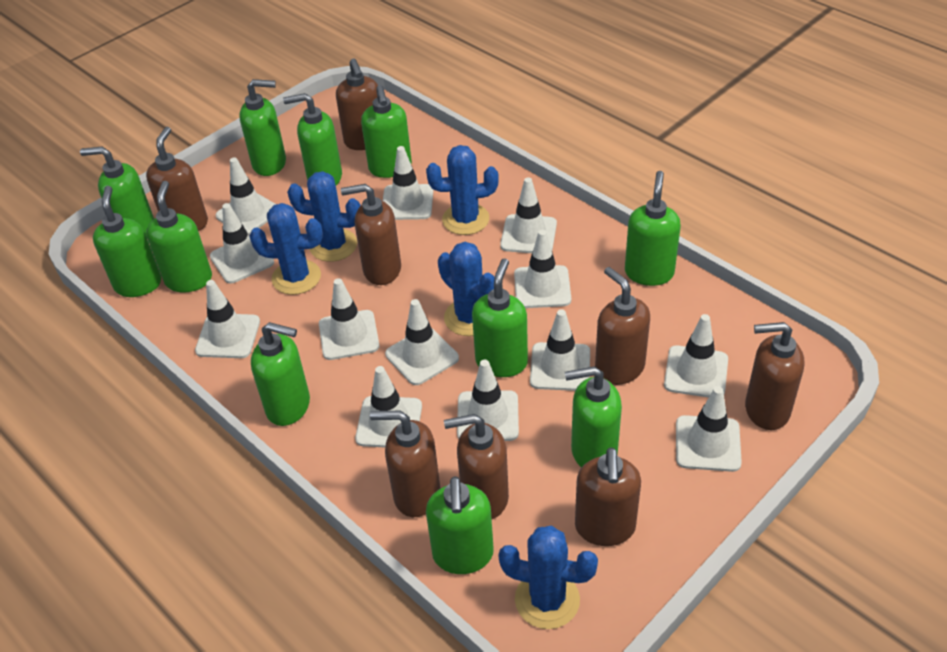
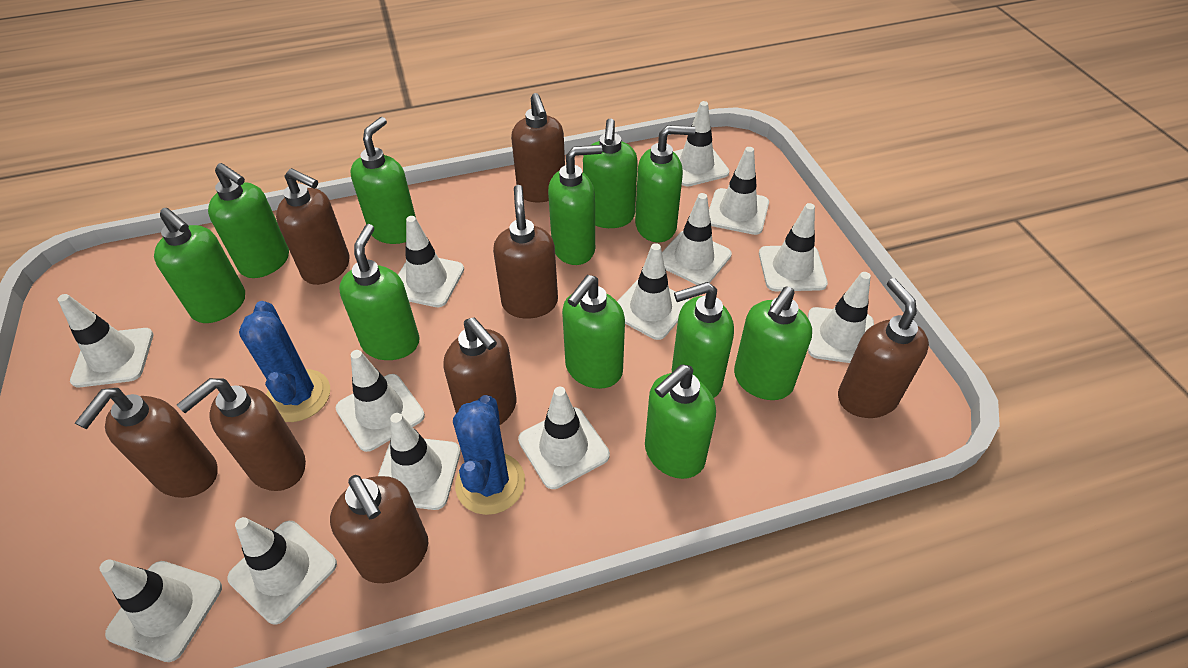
blue cactus: [249,203,323,295] [287,171,361,262] [426,145,499,235] [438,242,495,336] [498,525,598,629] = 5 -> [239,301,330,422] [453,395,525,515] = 2

